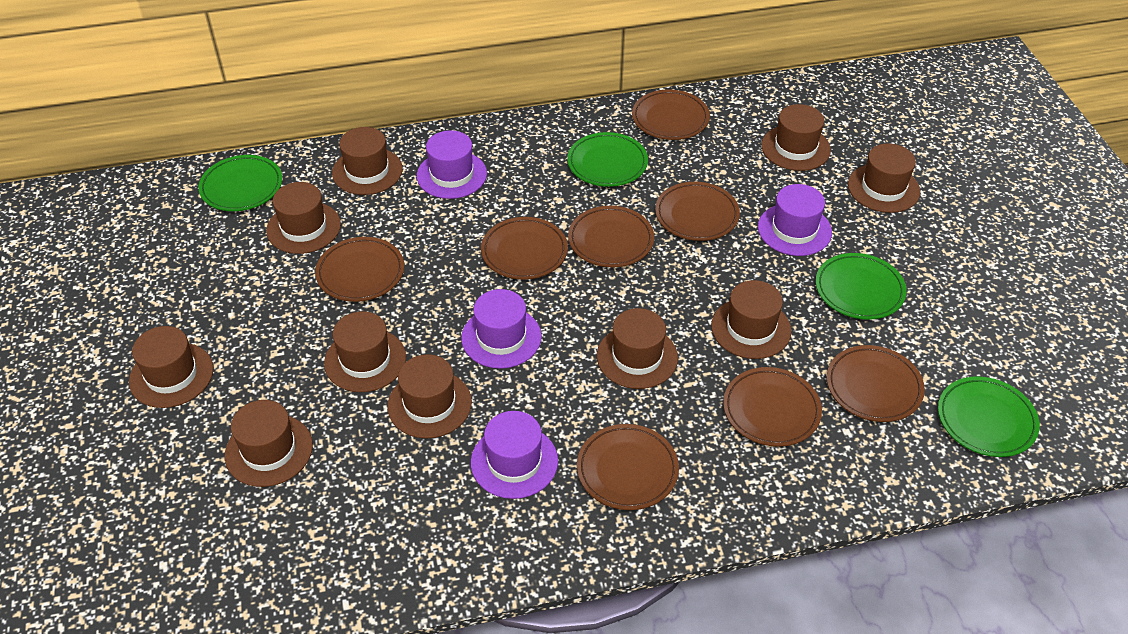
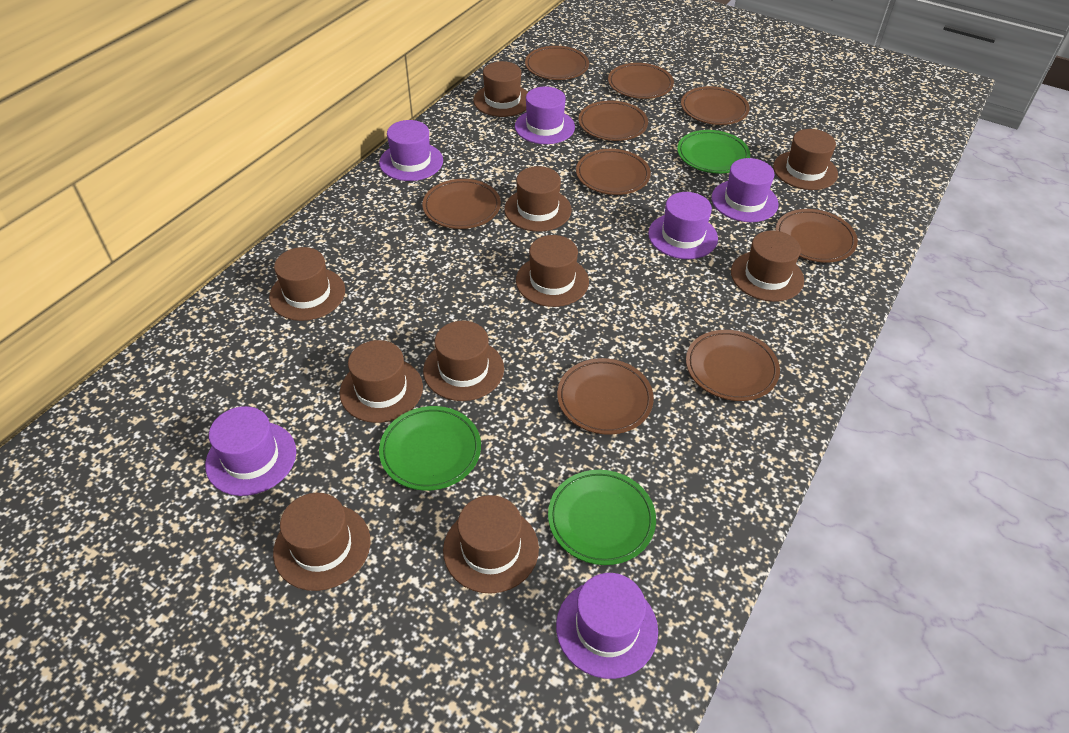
brown plate: [315,237,404,302] [481,217,568,280] [568,206,654,267] [577,424,679,510] [632,90,710,140] [655,182,740,241] [723,367,822,447] [827,345,925,422] = 8 -> [423,179,501,229] [525,46,589,80] [557,358,654,434] [576,149,651,195] [578,101,648,141] [608,63,674,99] [681,86,750,125] [686,330,780,401] [775,209,858,262] = 9
green plate: [198,155,282,211] [567,132,648,187] [815,253,906,320] [938,376,1040,457] = 4 -> [379,406,481,491] [548,470,656,565] [677,130,750,174] = 3
purple hat: [417,130,487,199] [461,289,542,369] [471,411,558,499] [758,184,832,256] = 4 -> [205,406,296,496] [379,120,443,181] [515,87,575,144] [556,573,658,679] [648,192,718,259] [711,158,779,222] = 6

